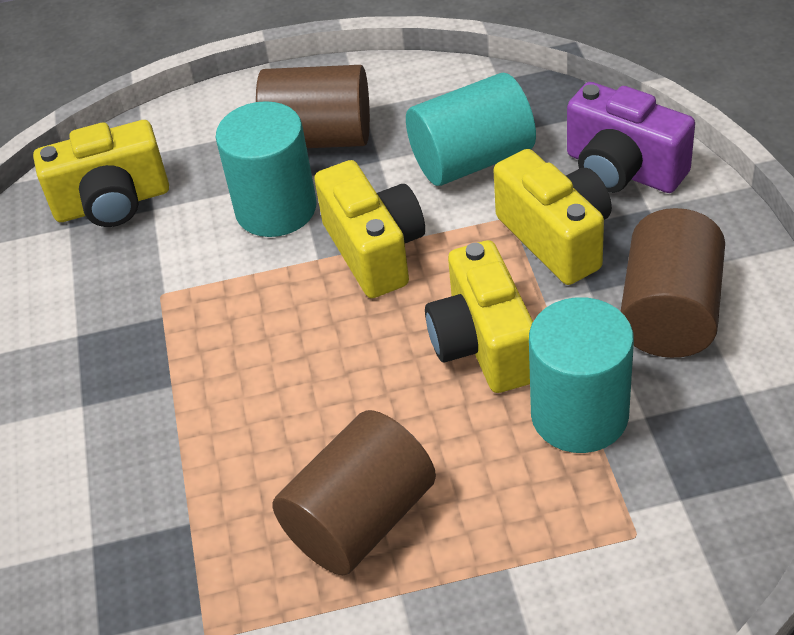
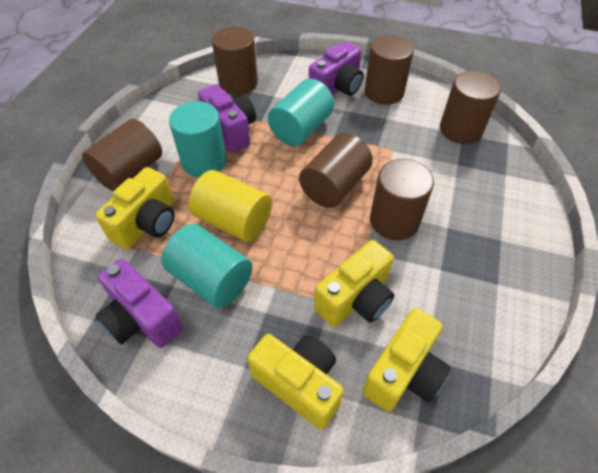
brown cylinder: [256,65,370,148] [272,410,436,575] [620,208,725,358] = 3 -> [82,119,162,191] [212,27,258,95] [299,133,373,208] [365,35,414,105] [370,159,434,240] [440,71,501,144] = 6
purple camera: [567,82,695,193] = 1 -> [95,259,183,348] [198,84,256,153] [309,42,363,96] = 3
yellow cylinder: none = 0 -> [189,170,272,242] = 1

